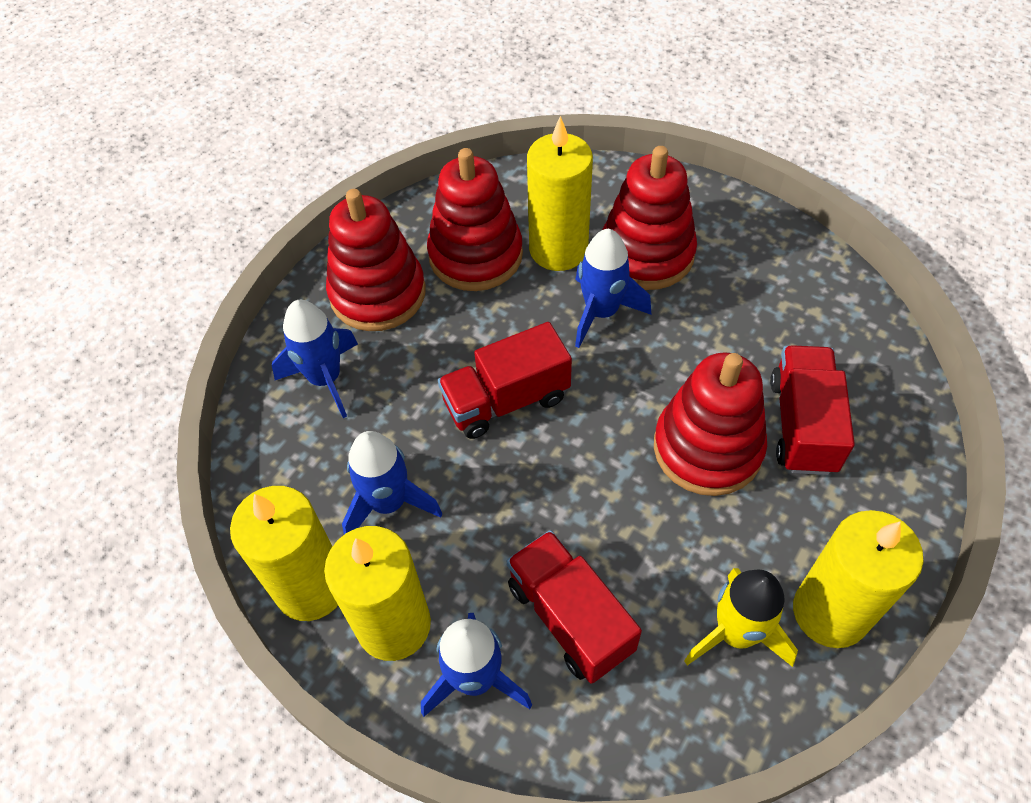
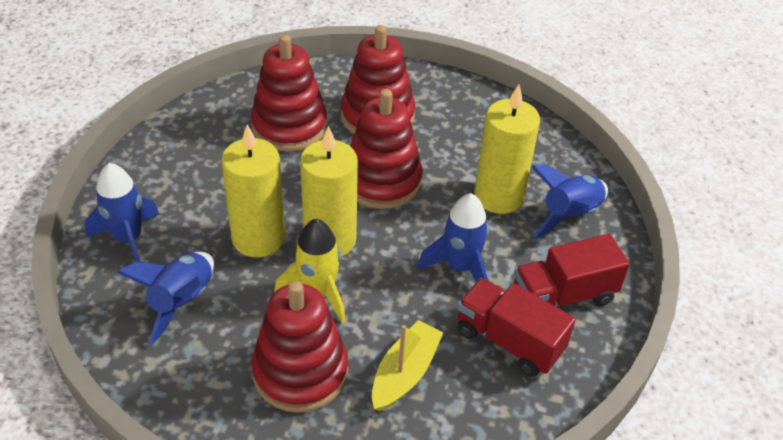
red truck: [438,322,572,439] [507,530,642,684] [770,345,855,475] = 3 -> [457,278,576,377] [514,234,630,307] = 2
yellow boat: none = 0 -> [372,320,444,411] = 1
yellow candle: [230,486,338,621] [324,526,431,661] [527,116,593,271] [793,510,923,648] = 4 -> [221,125,285,257] [300,126,358,257] [475,85,540,214] = 3

